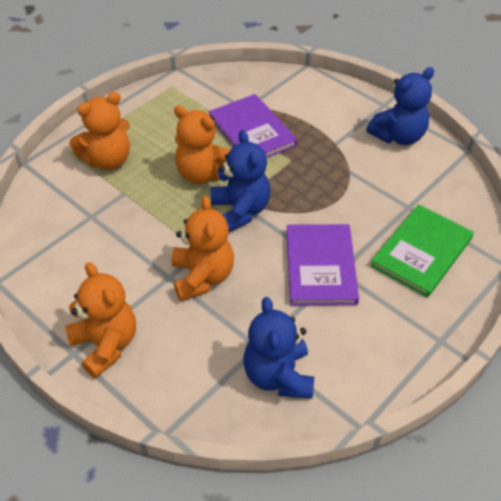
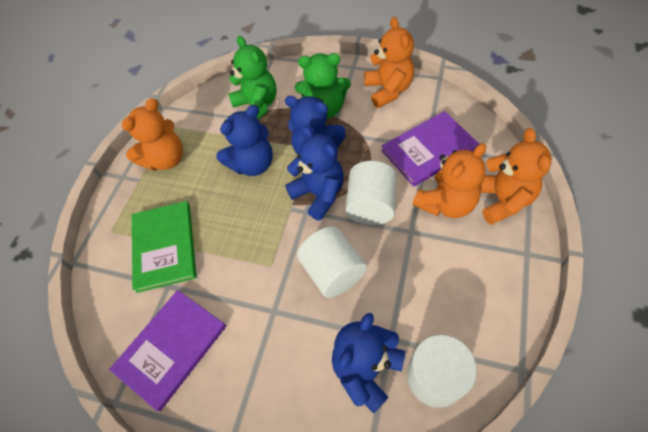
blue teddy bear: [211,130,271,232] [244,297,314,399] [366,67,434,145] = 3 -> [216,105,273,176] [285,96,346,155] [285,126,344,221] [332,313,405,413] = 4
green teddy bear: none = 0 -> [228,36,277,120] [295,53,351,119] = 2
white cylinder: none = 0 -> [297,226,367,298] [345,161,396,225] [407,335,477,408] = 3

